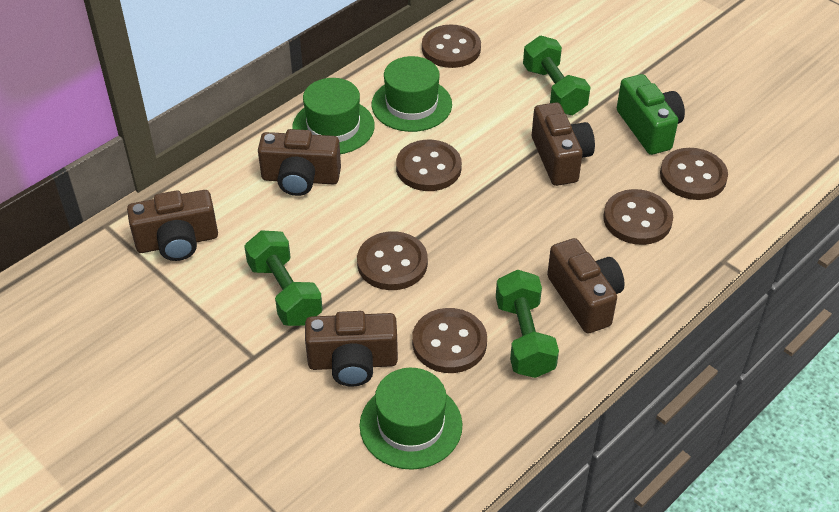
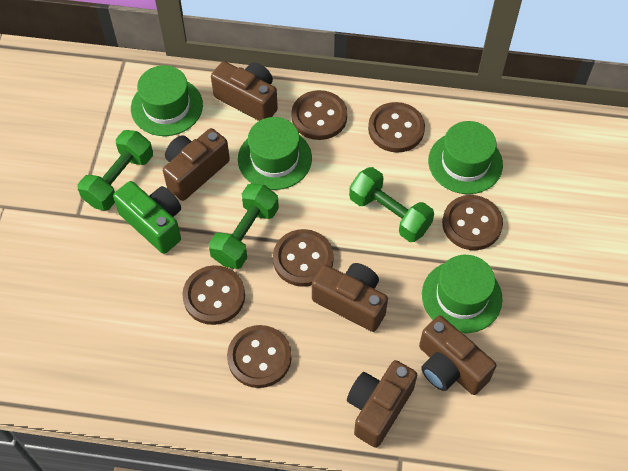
green hat: [292,78,375,154] [360,368,462,470] [372,56,452,132] = 3 -> [131,65,203,136] [238,117,312,190] [422,255,503,333] [428,121,503,194] = 4

